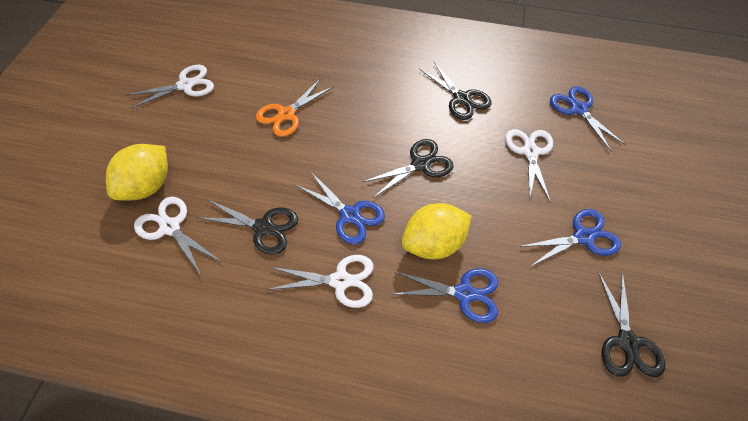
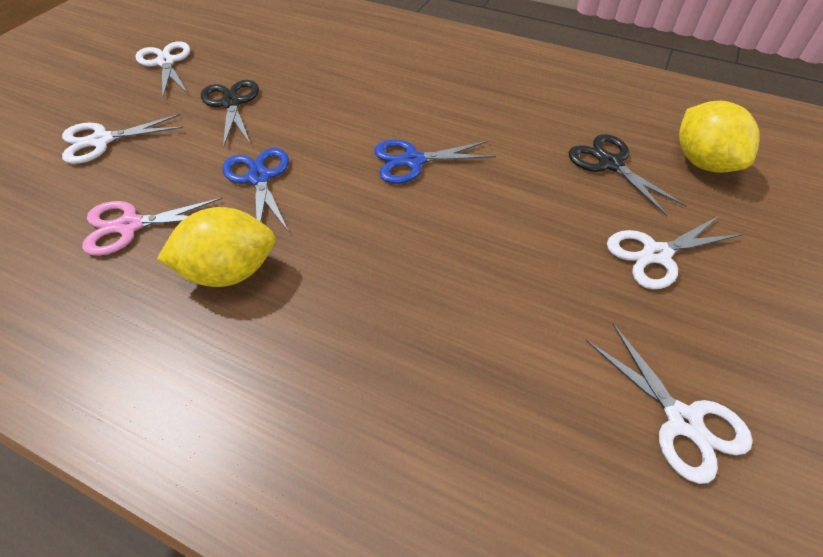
black scissors: [197,199,298,255] [363,139,454,198] [419,61,492,120] [598,271,665,377] = 4 -> [201,80,259,148] [569,134,687,216] = 2
blue scissors: [296,171,385,244] [393,268,498,323] [519,209,621,267] [550,86,626,151] = 4 -> [222,148,289,232] [374,140,496,184] = 2
orange scissors: [256,78,334,137] = 1 -> none = 0
pink scissors: none = 0 -> [82,198,223,256] = 1

